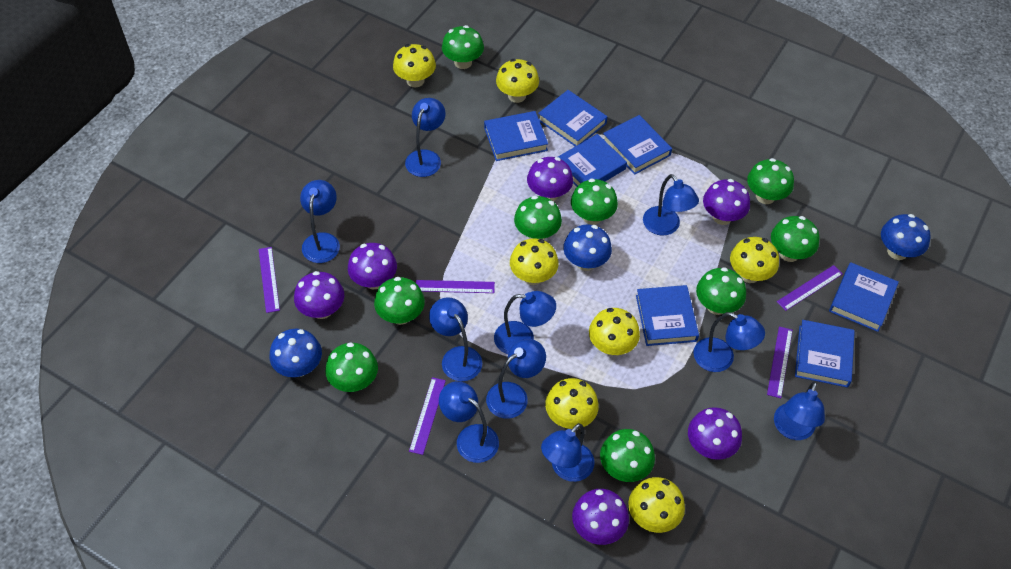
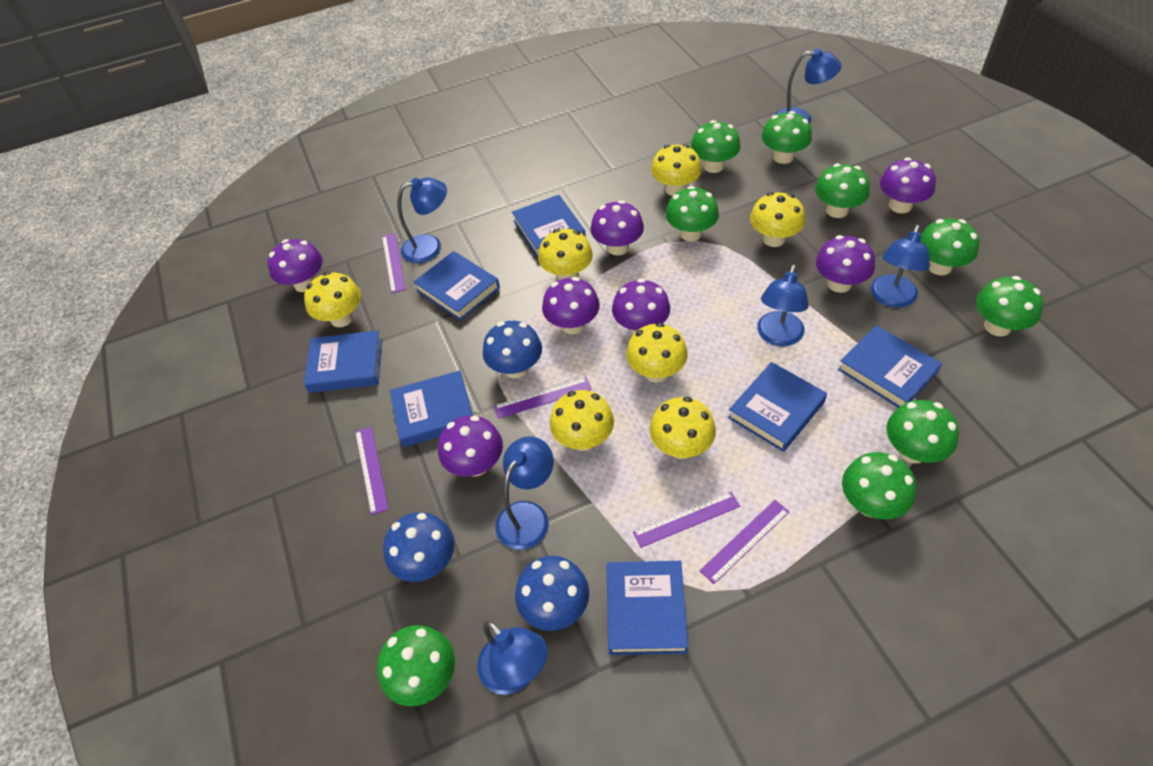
blue lamp: [300,180,340,263] [405,98,446,177] [429,297,482,381] [439,381,499,463] [486,339,546,419] [494,291,556,354] [541,423,594,482] [643,174,699,236] [693,312,765,372] [774,381,825,440] = 10 -> [398,177,447,263] [477,621,548,695] [495,436,554,550] [757,264,809,346] [775,49,842,123] [871,225,930,308] = 6
purple mushroom: [294,271,344,319] [348,243,397,289] [527,157,573,201] [572,489,629,545] [688,407,742,460] [703,179,750,225] = 6 -> [267,239,323,292] [438,416,503,477] [542,277,600,334] [590,200,644,256] [612,278,670,334] [816,235,875,293] [880,158,936,213] = 7

